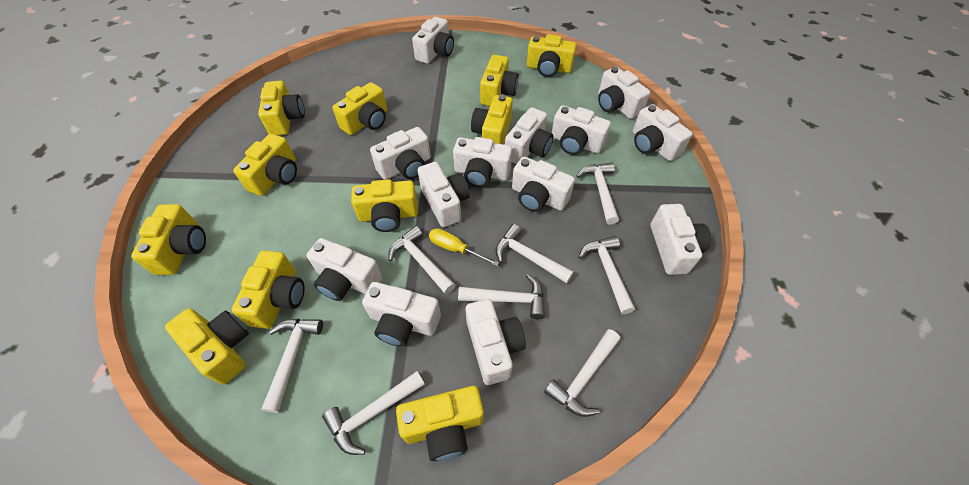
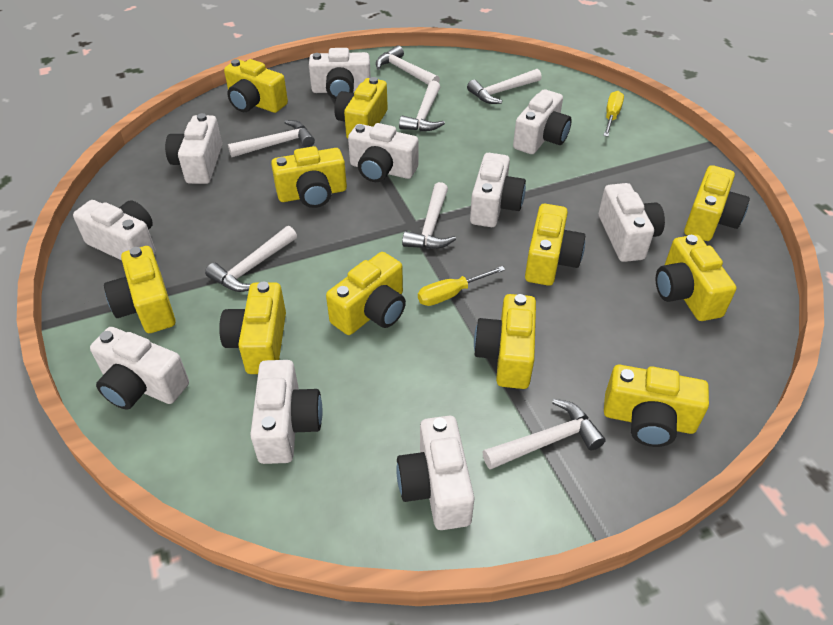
white camera: [307,238,382,301] [362,282,441,347] [370,127,431,180] [412,17,454,64] [418,162,470,227] [453,137,512,187] [466,299,526,385] [505,107,553,164] [512,157,575,212] [552,105,611,155] [598,67,650,119] [633,104,693,161] [650,204,711,275] = 13 -> [73,200,156,260] [90,327,189,410] [165,113,222,184] [250,360,322,464] [309,48,371,99] [348,123,419,182] [396,416,474,530] [470,153,526,227] [513,89,572,154] [599,183,665,262] = 10
white hammer: [261,319,323,413] [322,371,425,455] [388,226,456,294] [458,274,545,319] [495,224,574,284] [544,329,620,417] [577,162,619,225] [579,236,635,314] = 8 -> [205,226,297,292] [228,120,315,157] [376,45,440,84] [399,81,445,131] [402,182,456,249] [467,69,542,104] [483,399,605,470] = 7
yellow screwdriver: [429,228,499,266] = 1 -> [418,266,505,306] [603,91,624,137] = 2

